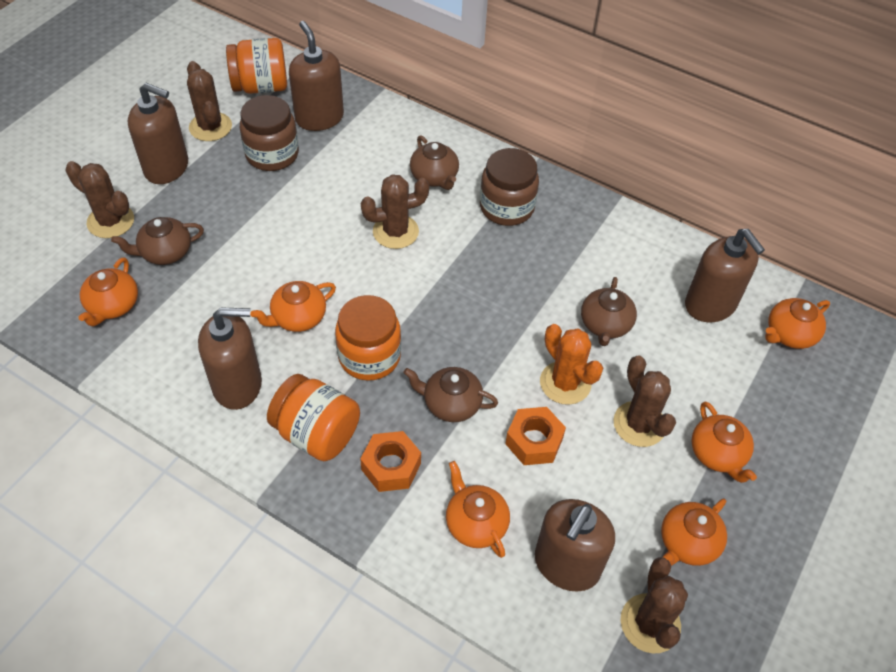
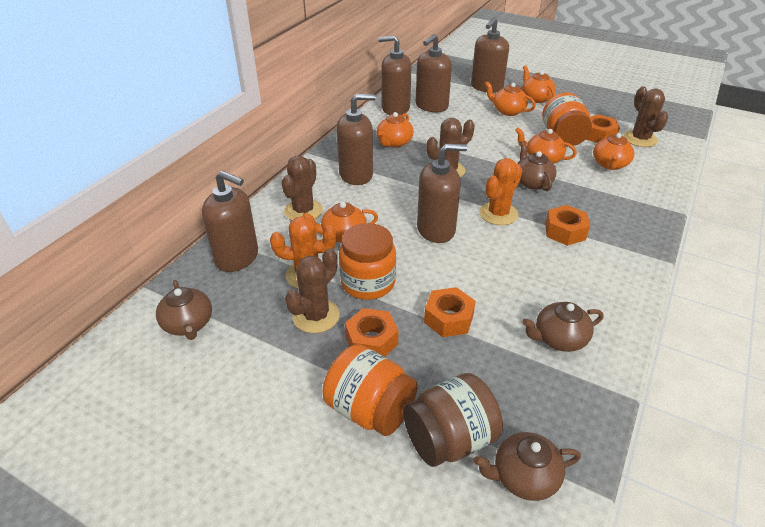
brown cactus: [65,161,134,238] [187,61,232,141] [361,174,429,249] [613,355,676,447] [621,557,688,654] = 5 -> [282,156,323,221] [285,249,340,333] [426,118,475,178] [624,86,668,147] = 4
brown jar: [240,95,299,171] [480,148,539,226] = 2 -> [403,373,503,467] = 1
brown soap dispenser: [128,83,188,184] [198,307,262,410] [289,21,344,131] [535,499,615,591] [685,229,765,322] = 5 -> [202,171,258,272] [336,94,376,185] [378,35,411,115] [416,34,452,112] [417,144,467,243] [471,18,509,93] = 6
orange cactus: [540,324,603,405] = 1 -> [270,216,337,289] [479,158,522,225] = 2
orange nut: [360,431,421,492] [505,407,566,465] = 2 -> [345,308,399,357] [424,287,476,337] [545,205,590,246] [585,114,620,143] = 4

